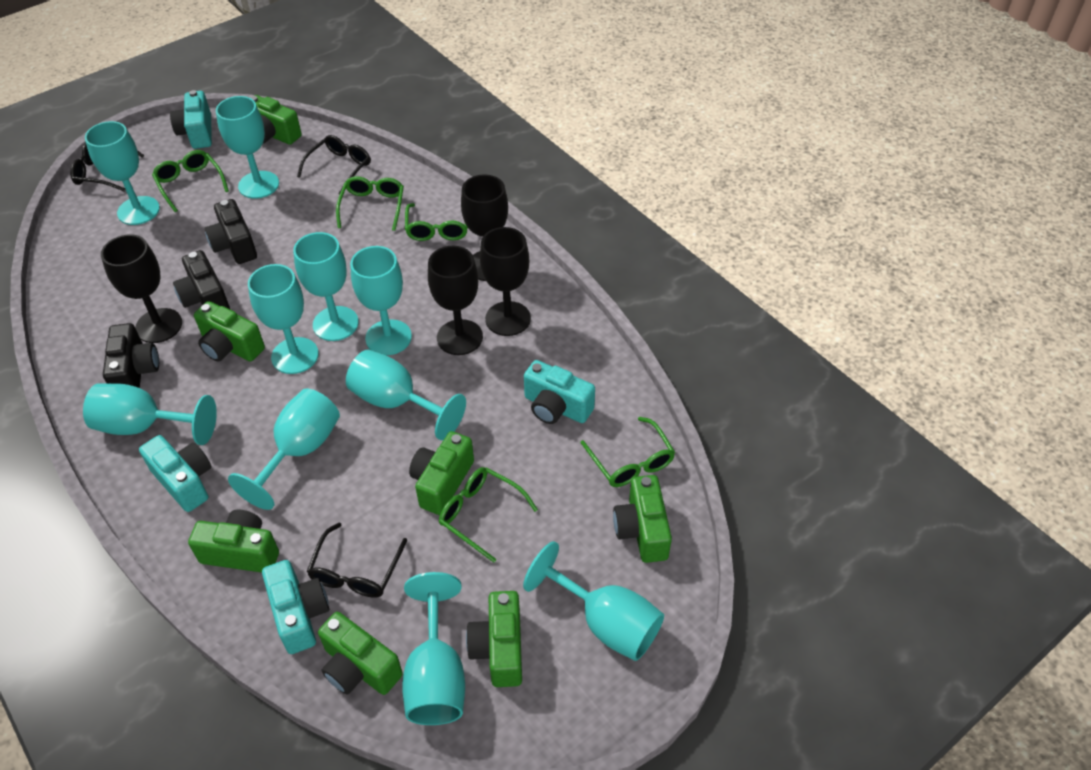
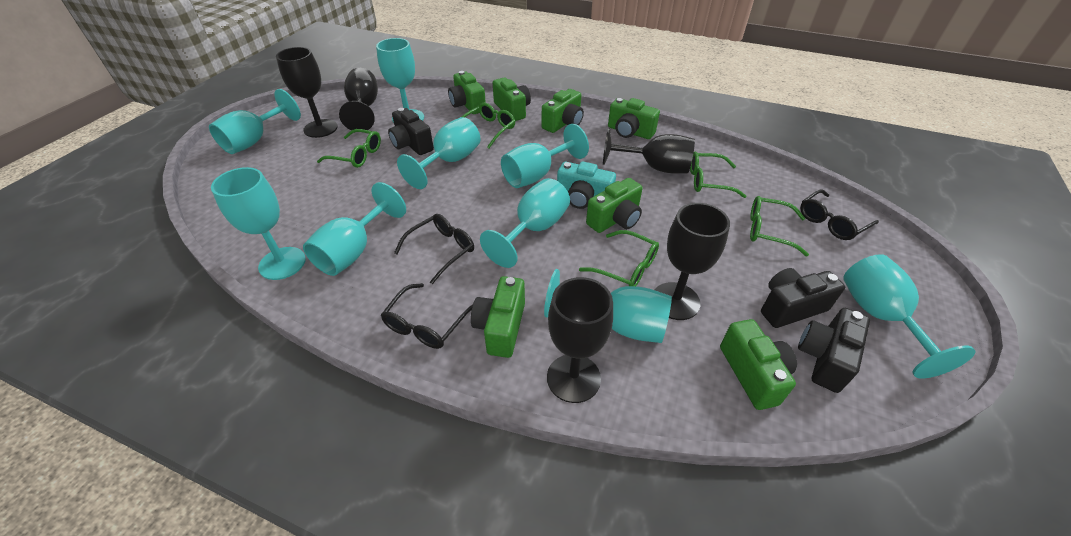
black goblet: [101,234,182,343] [428,246,483,355] [461,174,508,281] [480,227,531,336] = 4 -> [276,47,338,138] [339,68,378,130] [547,277,613,403] [603,128,695,173] [655,203,730,320] = 5
turquoise camera: [139,435,211,512] [170,90,212,149] [262,560,329,654] [524,360,595,424] = 4 -> [557,161,616,209] = 1
turquoise goblet: [83,383,217,445] [85,121,160,225] [216,96,279,199] [228,388,340,510] [248,264,319,374] [293,232,359,341] [346,350,466,440] [350,246,412,355] [402,572,465,725] [523,541,664,661] = 10 -> [209,89,301,154] [211,167,306,280] [303,182,406,276] [376,38,424,123] [397,117,481,189] [480,178,570,268] [501,124,589,188] [544,269,672,343] [843,254,976,379] = 9

